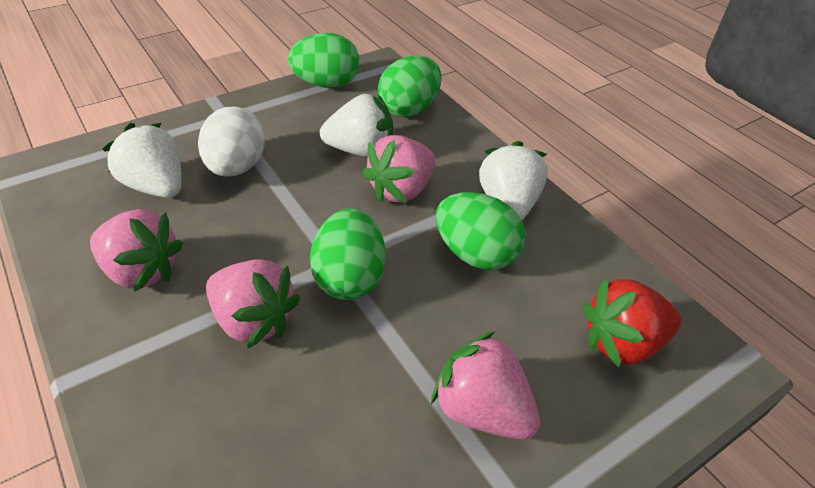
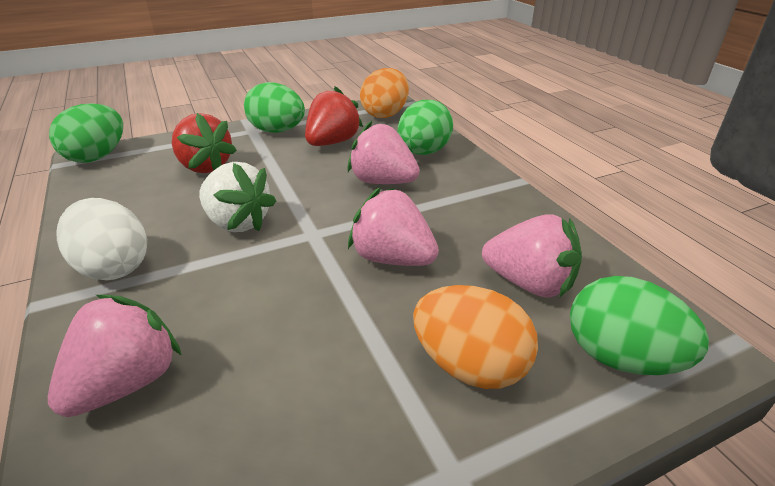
orange egg: none = 0 -> [360,68,409,118] [413,285,538,389] = 2
red strawberry: [583,277,681,367] = 1 -> [172,113,237,173] [305,86,363,146] = 2
white strawberry: [103,123,182,198] [320,94,393,157] [479,141,548,220] = 3 -> [199,162,276,232] = 1

